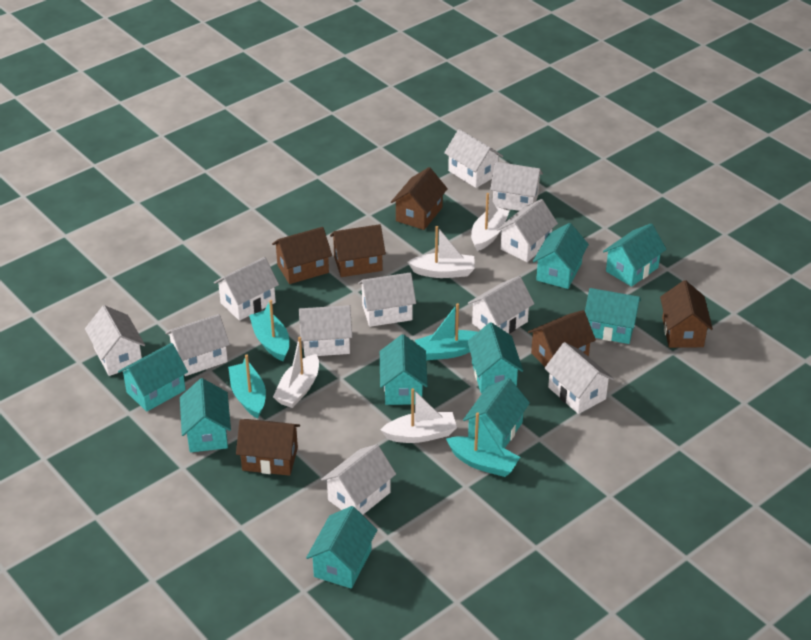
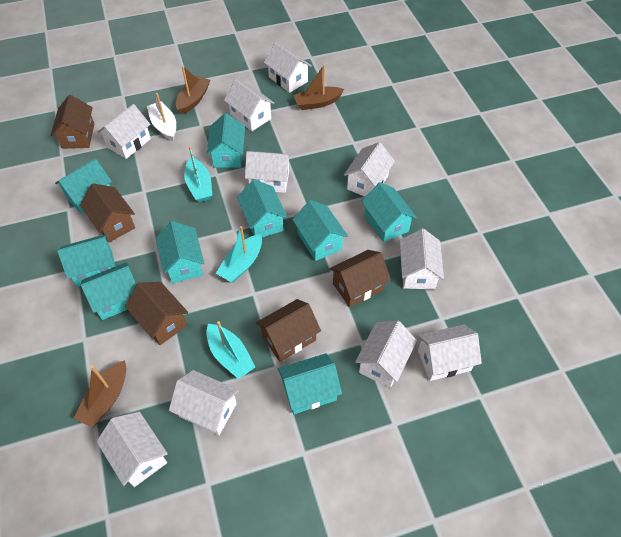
brown boat: none = 0 -> [74,360,126,427] [176,66,210,114] [293,65,344,110] = 3
brown house: [236,419,300,476] [272,227,332,284] [330,224,386,277] [391,167,448,230] [528,310,596,367] [660,280,713,348] = 6 -> [51,95,95,149] [80,183,135,242] [125,282,188,345] [256,299,321,362] [329,250,391,307] = 5
turquoise boat: [228,354,266,418] [249,300,289,361] [415,303,478,360] [446,412,520,477] = 4 -> [184,146,212,202] [206,321,255,379] [216,226,262,283] = 3
white boat: [273,337,319,408] [381,388,457,443] [408,226,475,278] [471,193,510,251] = 4 -> [147,93,176,141] = 1
white house: [85,305,145,376] [165,314,230,376] [214,257,279,321] [299,305,352,357] [321,444,396,515] [358,272,416,327] [444,129,503,188] [468,276,534,334] [490,162,543,211] [497,199,558,262] [544,342,614,414] = 11 -> [96,412,168,487] [97,104,151,159] [169,370,239,435] [224,79,274,131] [245,151,291,193] [264,42,312,93] [344,142,395,197] [355,321,417,388] [400,229,444,289] [418,324,482,381] = 10

